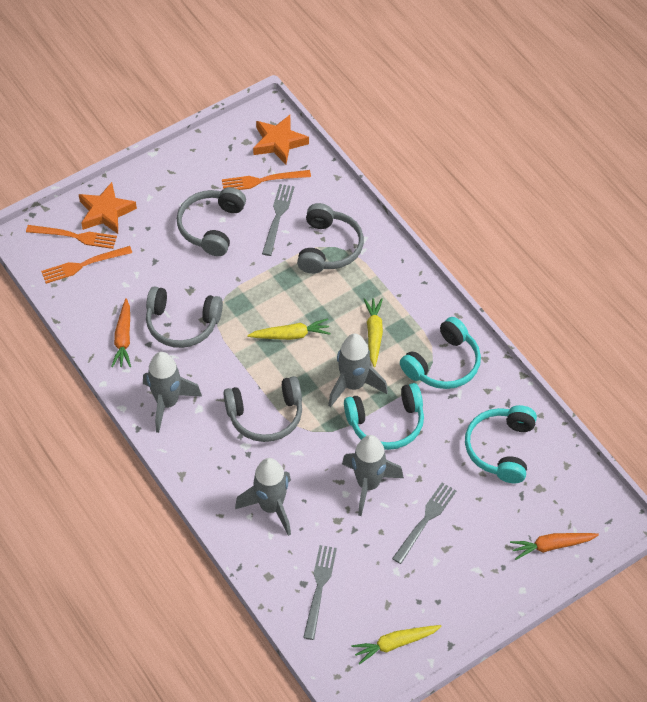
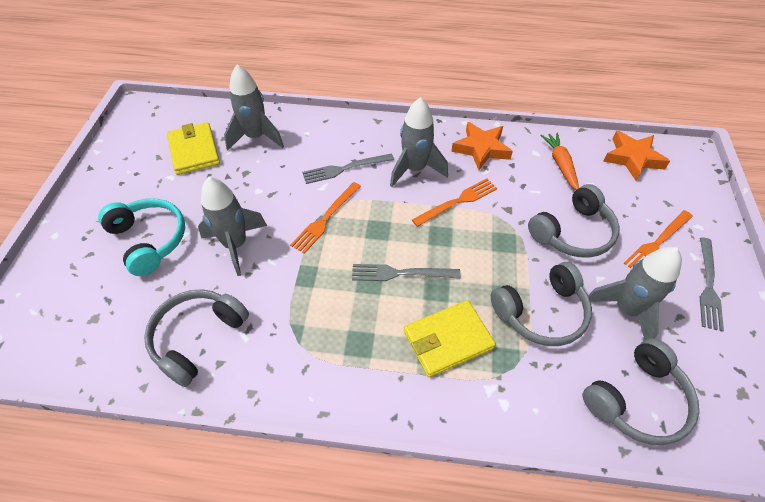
orange carrot: [111,298,131,367] [510,533,599,560] = 2 -> [540,133,579,190] = 1
turquoise headphones: [344,383,424,450] [400,317,481,389] [465,405,537,483] = 3 -> [98,198,185,276] = 1
yellow carrot: [247,318,331,340] [352,625,442,665] [364,298,383,367] = 3 -> none = 0
yellow wallet: none = 0 -> [167,122,220,175] [404,300,496,377] = 2

